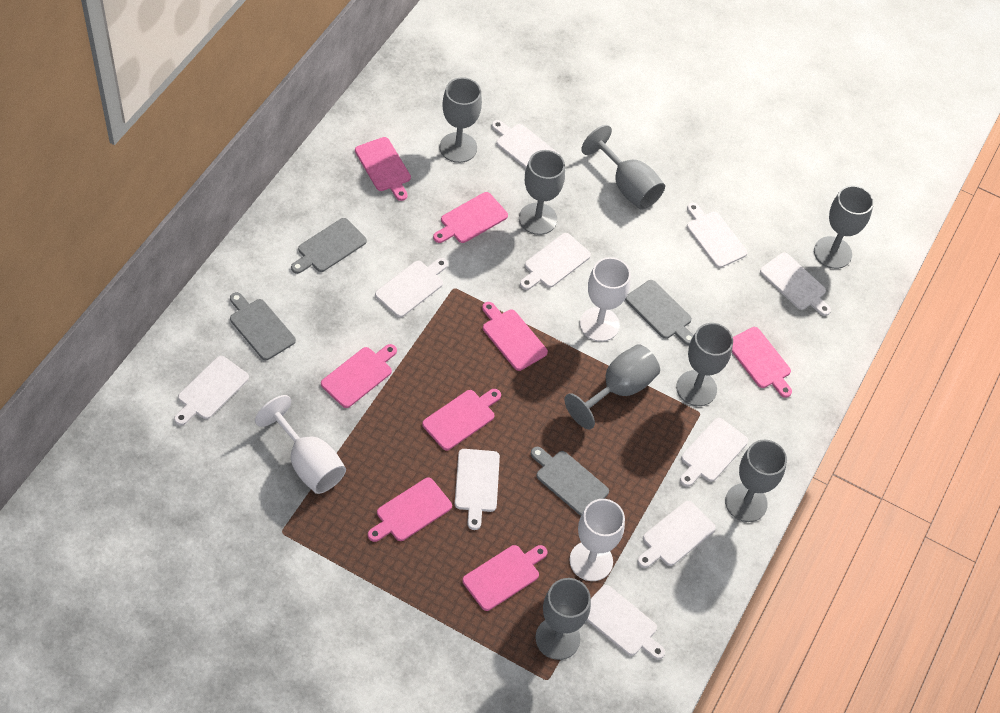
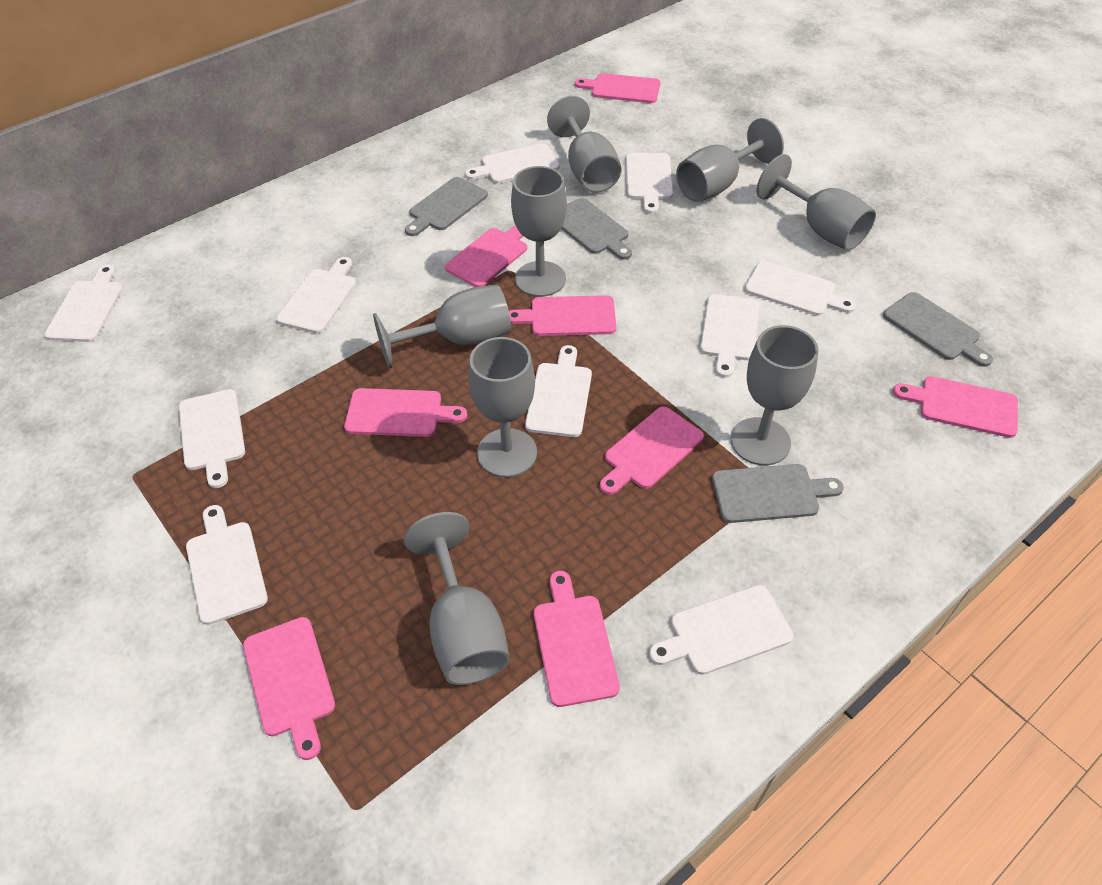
white goblet: [255,395,346,494] [569,499,625,581] [580,257,631,342] = 3 -> none = 0

